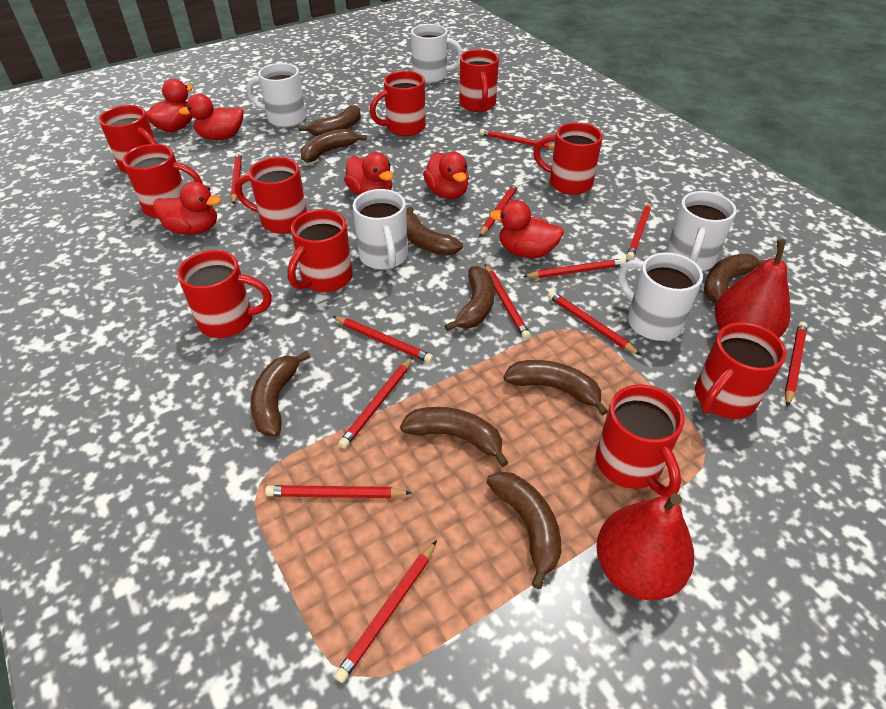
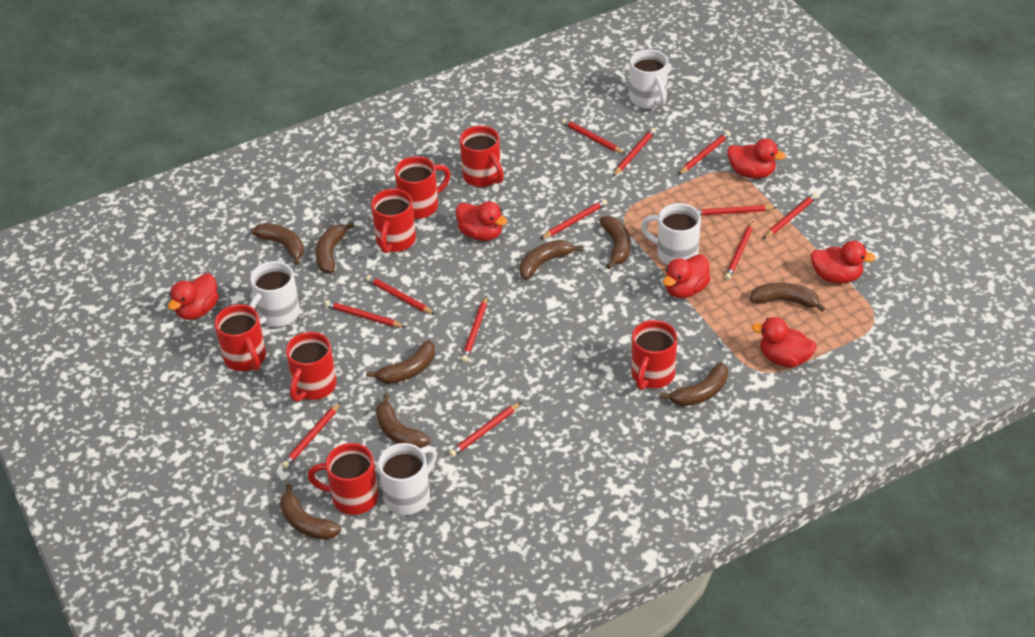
red mug: [99,105,157,173] [123,144,203,219] [177,250,272,338] [235,157,307,234] [287,209,353,292] [369,71,426,136] [459,49,499,112] [533,122,603,195] [596,385,684,497] [695,322,787,419] = 10 -> [214,304,266,371] [286,332,337,402] [308,443,379,515] [371,189,416,253] [395,156,451,219] [460,126,504,187] [631,320,677,390] = 7
red pear: [596,493,694,600] [715,239,790,337] = 2 -> none = 0
white mug: [247,63,306,127] [353,189,408,269] [411,24,463,83] [618,252,703,341] [666,191,737,271] = 5 -> [249,261,300,327] [378,443,437,515] [630,49,668,109] [641,203,701,265] = 4

